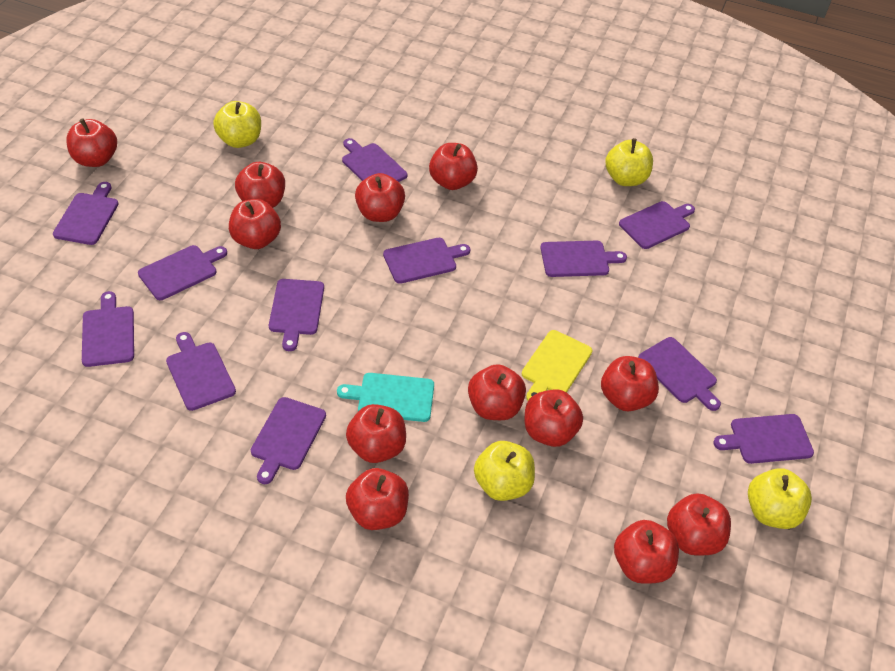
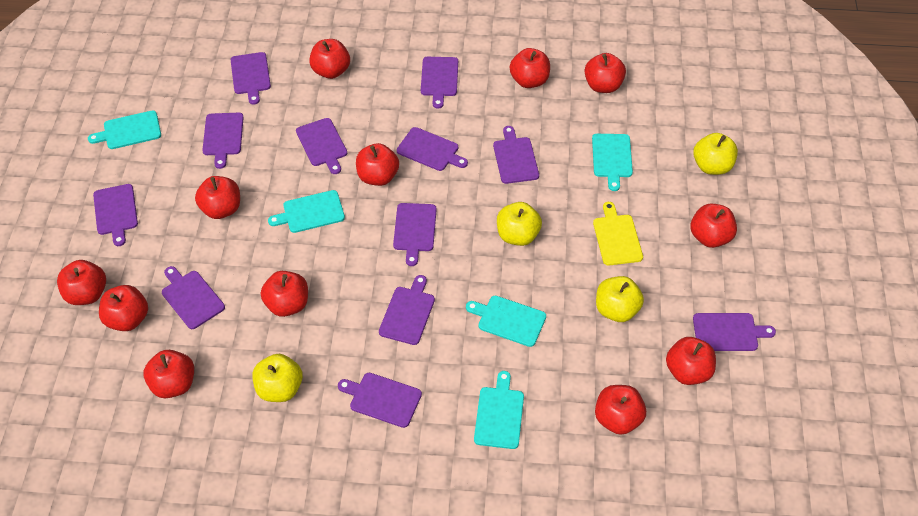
turquoise cutting board: [337,373,434,422] = 1 -> [88,110,161,149] [268,190,345,233] [466,296,546,347] [474,371,524,449] [592,134,633,191] = 5

